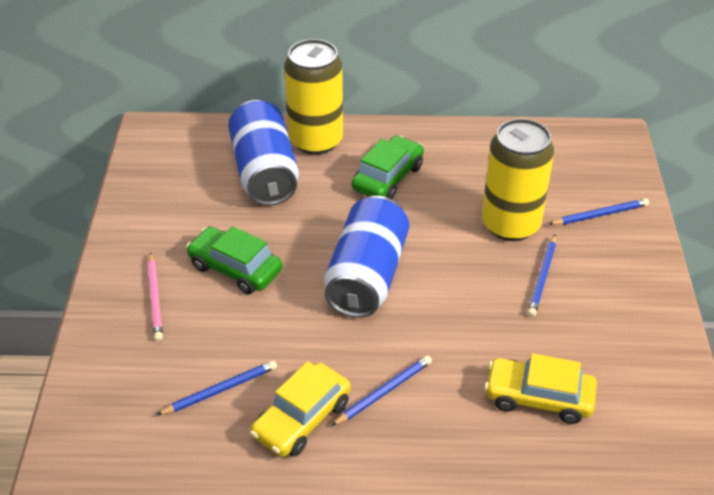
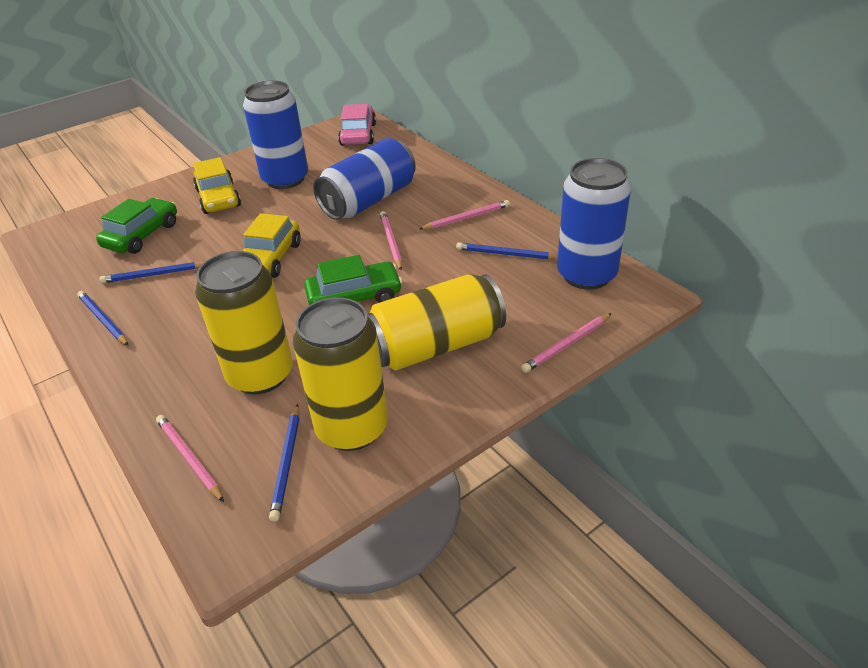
blue can: [228,100,299,206] [324,196,409,318] = 2 -> [243,80,308,189] [313,138,416,220] [557,158,631,290] = 3
pink car: none = 0 -> [338,104,376,146] = 1
pink pencil: [148,252,163,341] = 1 -> [156,415,224,502] [380,211,402,270] [419,200,510,230] [521,313,612,373] = 4
yellow can: [284,39,343,155] [482,119,554,241] = 2 -> [195,251,293,394] [293,297,388,451] [367,274,506,370] = 3

